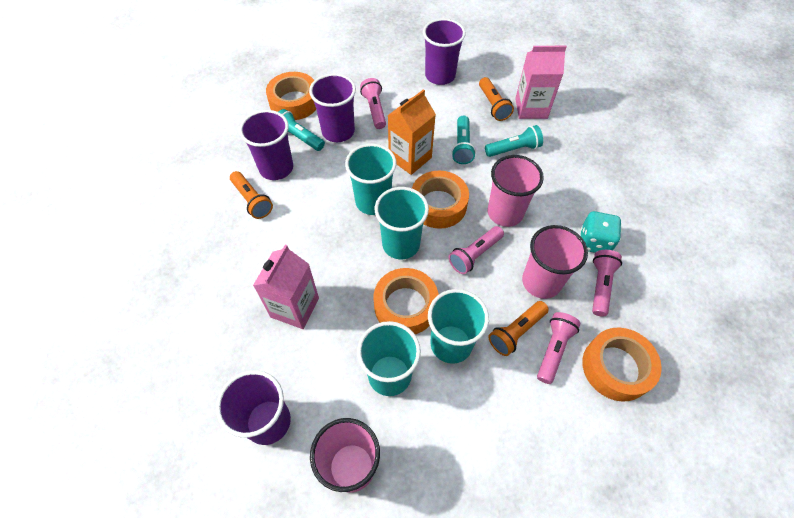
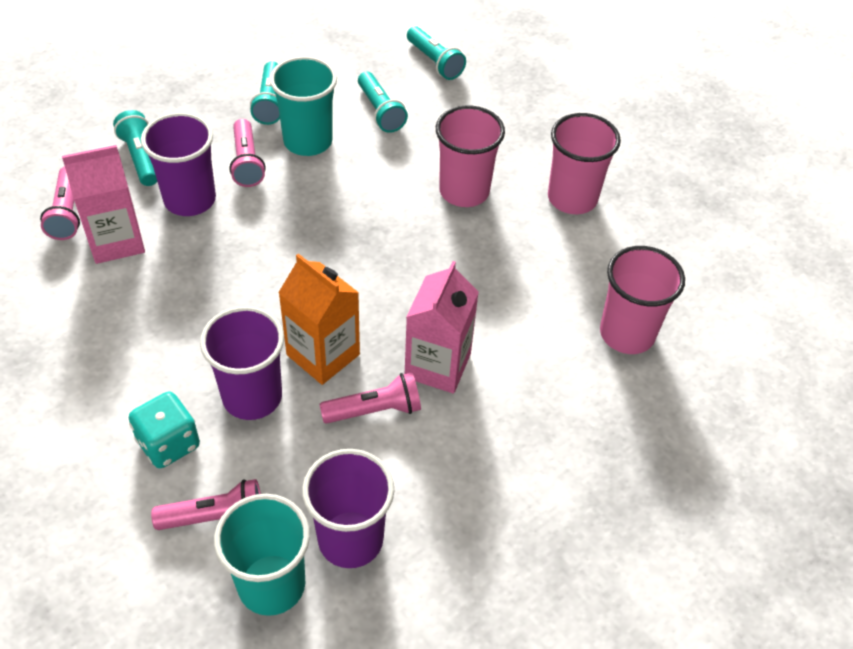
orange flashlight: [230,171,273,219] [479,77,514,121] [488,301,549,356] = 3 -> none = 0
orange tape: [266,72,316,120] [374,268,438,334] [412,170,469,229] [582,328,662,402] = 4 -> none = 0
purple cup: [216,370,291,445] [239,110,293,180] [309,73,356,142] [423,18,466,85] = 4 -> [141,113,216,216] [200,306,284,420] [302,449,394,568] = 3
turquoise cup: [345,144,396,215] [357,321,421,396] [375,187,429,259] [428,289,489,364] = 4 -> [214,494,310,616] [270,56,337,156] = 2
turquoise flashlight: [279,109,325,151] [452,115,476,164] [485,125,543,157] = 3 -> [113,110,157,186] [250,61,280,125] [358,72,408,133] [407,26,466,80] = 4

